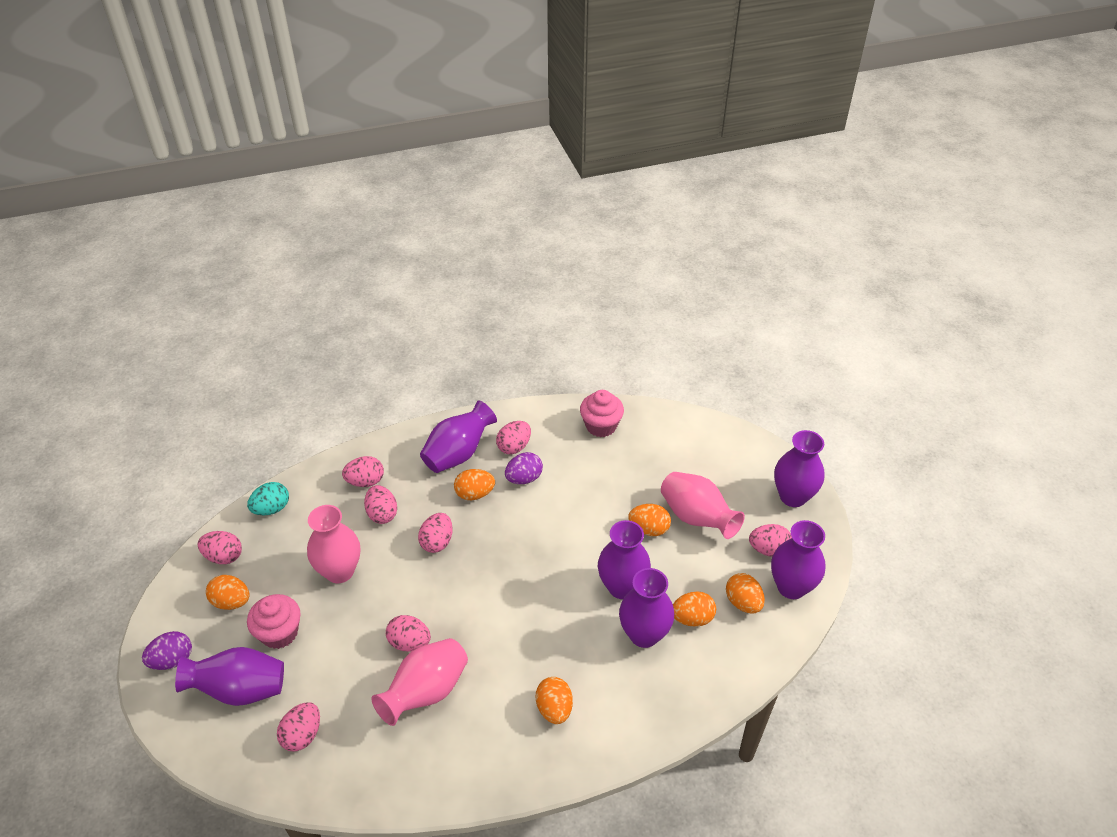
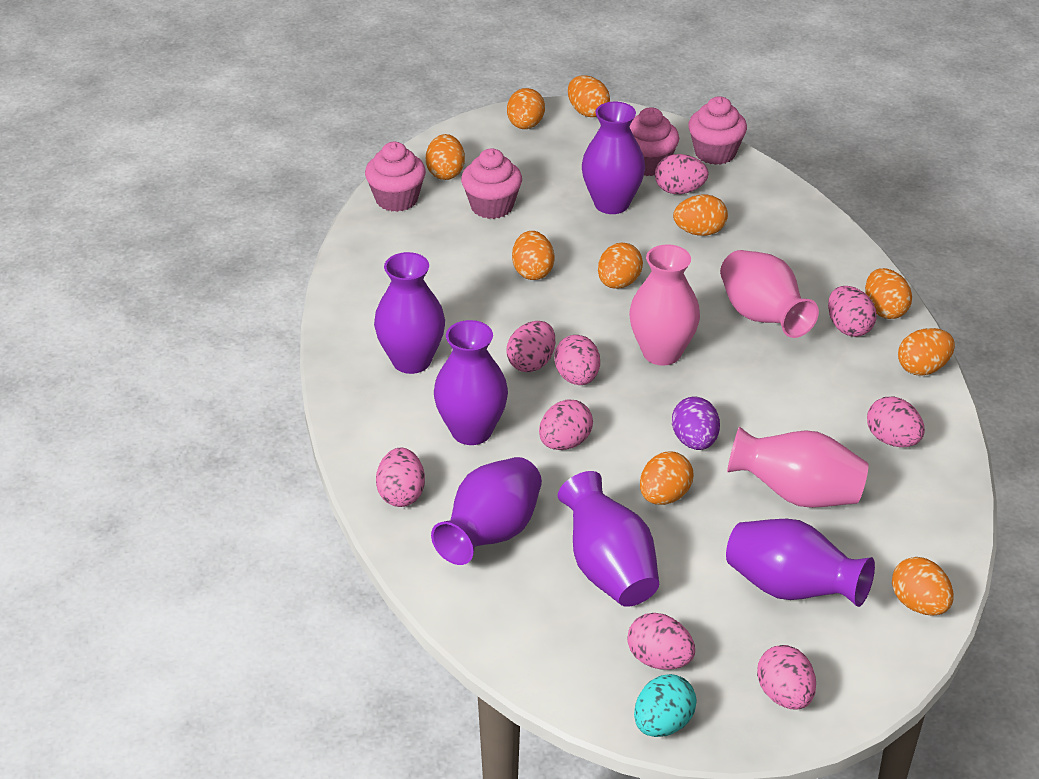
orange egg: [206,575,249,610] [454,469,495,500] [536,677,573,724] [628,504,671,536] [673,591,716,627] [726,573,765,613] = 6 -> [426,134,465,180] [507,88,545,129] [512,231,555,280] [568,75,610,117] [598,243,643,289] [640,452,693,505] [673,194,728,236] [865,268,912,319] [892,557,954,616] [898,328,955,376] = 10
pink cupcake: [247,594,301,649] [580,390,624,437] = 2 -> [365,142,426,212] [461,148,522,219] [629,107,679,176] [688,96,747,165] = 4
pink egg: [198,531,242,564] [277,702,320,752] [342,456,384,487] [364,485,397,524] [386,615,431,652] [418,513,453,553] [496,421,531,454] [749,524,792,557] = 8 -> [376,447,425,507] [506,321,555,372] [539,399,593,450] [554,335,600,385] [627,613,695,670] [655,154,709,194] [757,645,816,709] [828,286,876,337] [867,397,925,447] = 9
purple egg: [142,631,192,670] [505,452,543,484] = 2 -> [672,397,720,450] = 1

